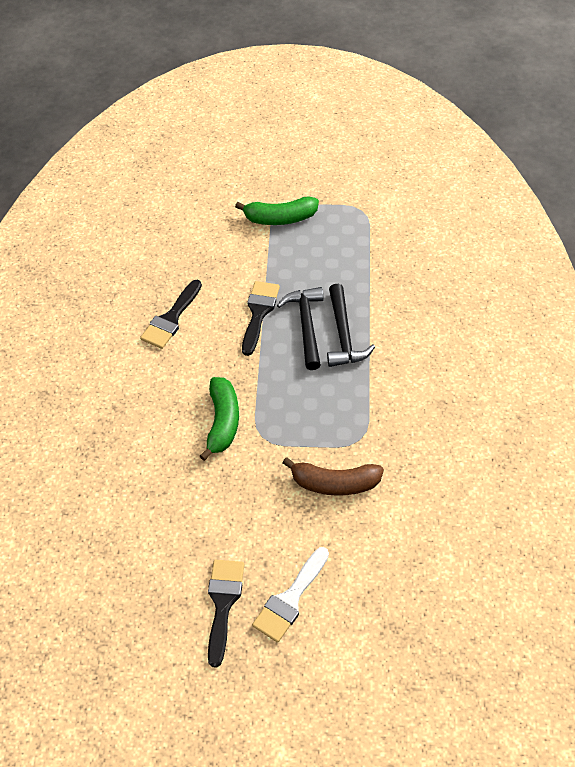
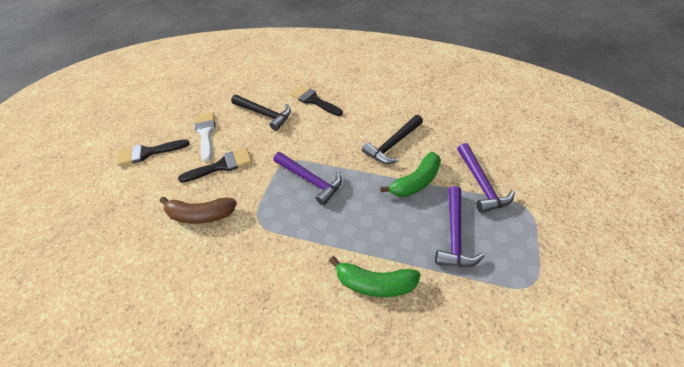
purple hammer: none = 0 -> [273,152,342,205] [435,186,484,267] [457,143,515,213] = 3

